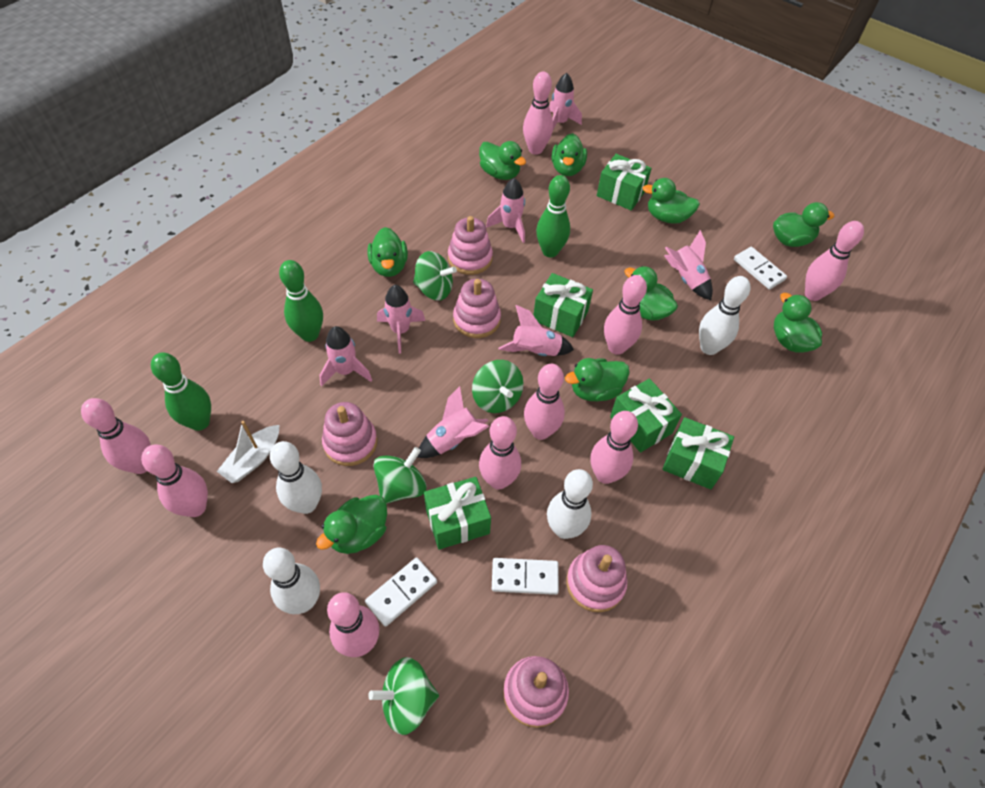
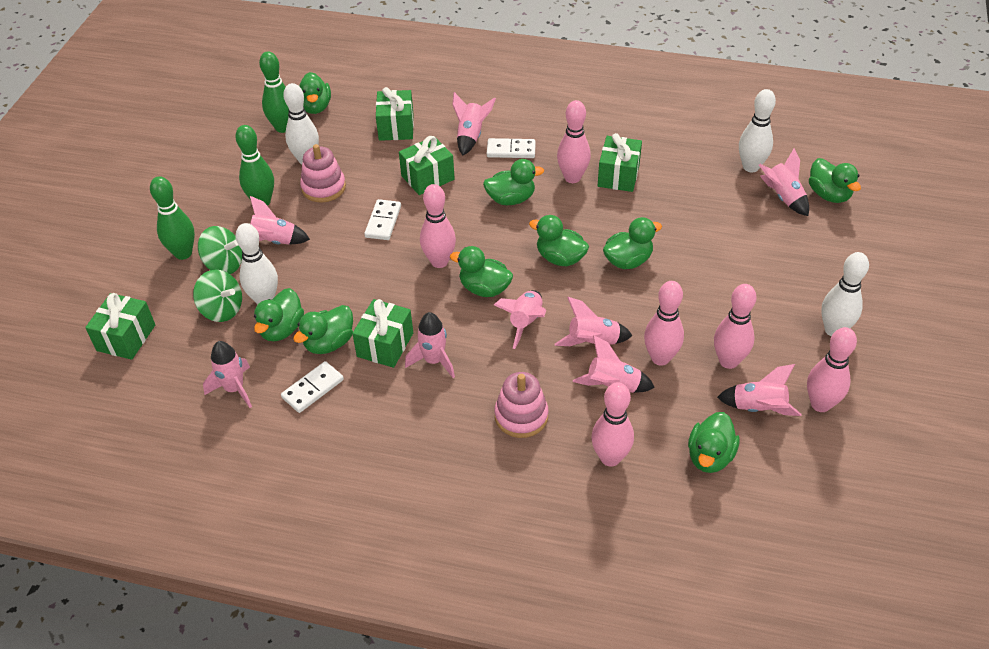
green spinning top: [368,657,439,735] [373,447,427,504] [413,251,457,301] [472,360,524,413] = 4 -> [193,270,242,322] [198,226,242,274] = 2
pink bowling pin: [81,398,151,474] [141,444,208,517] [327,593,379,657] [479,416,521,490] [523,72,553,155] [524,364,565,440] [590,411,638,484] [604,275,647,355] [805,221,864,301] = 9 -> [420,184,456,268] [557,100,591,183] [591,382,634,467] [644,281,684,366] [714,284,757,369] [807,327,857,412] = 6
pink rocket: [319,326,372,386] [377,285,425,353] [417,386,489,458] [486,178,525,243] [498,305,574,356] [549,73,582,129] [664,230,713,300] = 7 -> [203,341,252,408] [250,196,310,245] [405,312,455,378] [452,92,496,156] [494,290,546,349] [555,297,632,346] [573,335,655,393] [717,364,801,416] [759,149,809,216] = 9
pink stacking toy: [322,402,377,466] [448,216,493,275] [453,279,501,338] [503,656,569,728] [566,545,627,612] = 5 -> [300,144,346,202] [494,372,548,438] = 2
white boat: [217,421,279,483] = 1 -> none = 0

